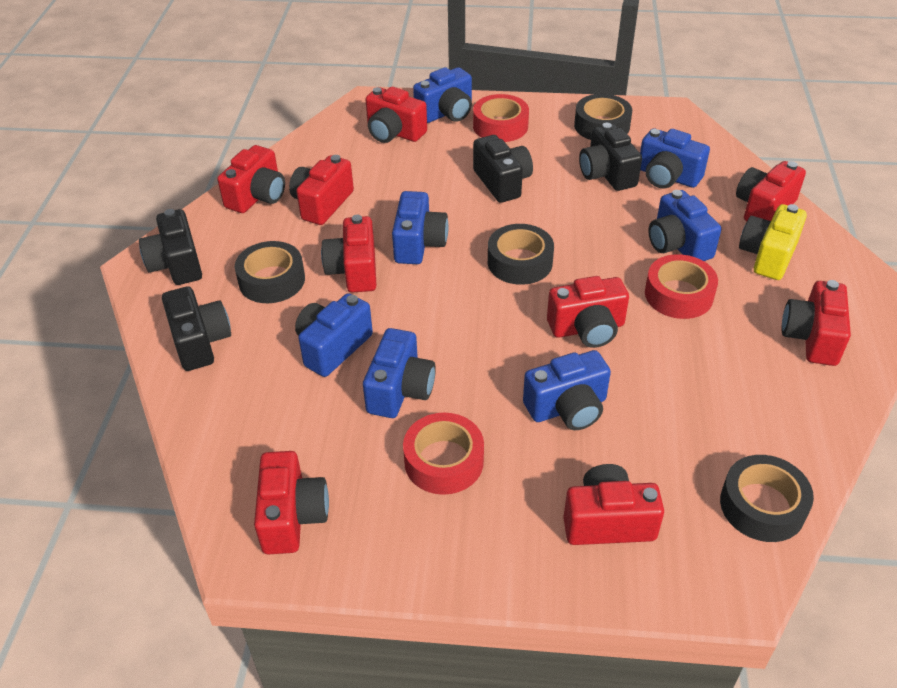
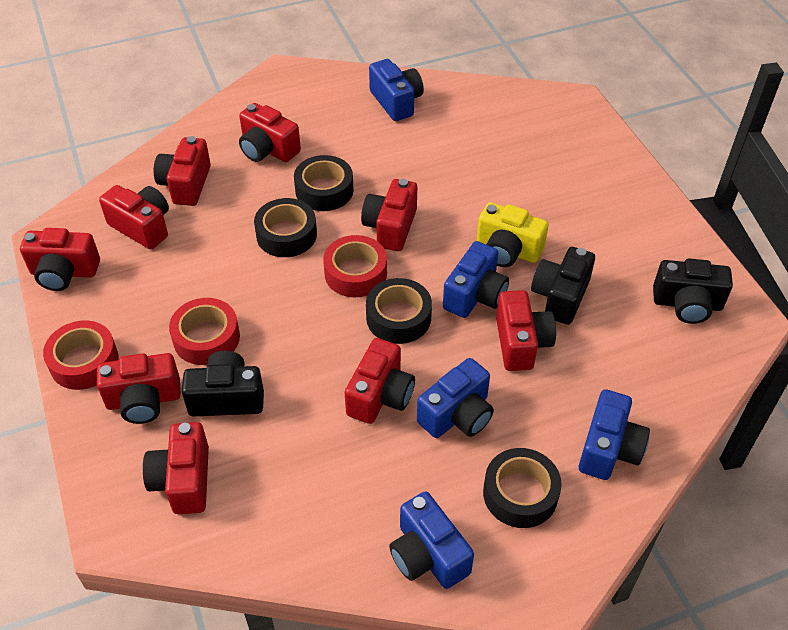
black camera: [139,209,202,285] [162,286,231,371] [473,135,533,203] [579,123,642,191] = 4 -> [182,351,264,417] [531,247,595,325] [653,258,733,324] = 3
blue camera: [295,293,373,377] [363,328,436,418] [392,191,448,264] [413,67,472,123] [523,350,611,430] [640,129,710,189] [648,190,721,261] = 7 -> [369,59,424,121] [389,491,474,589] [417,358,494,438] [443,241,509,318] [579,389,650,480] = 5

